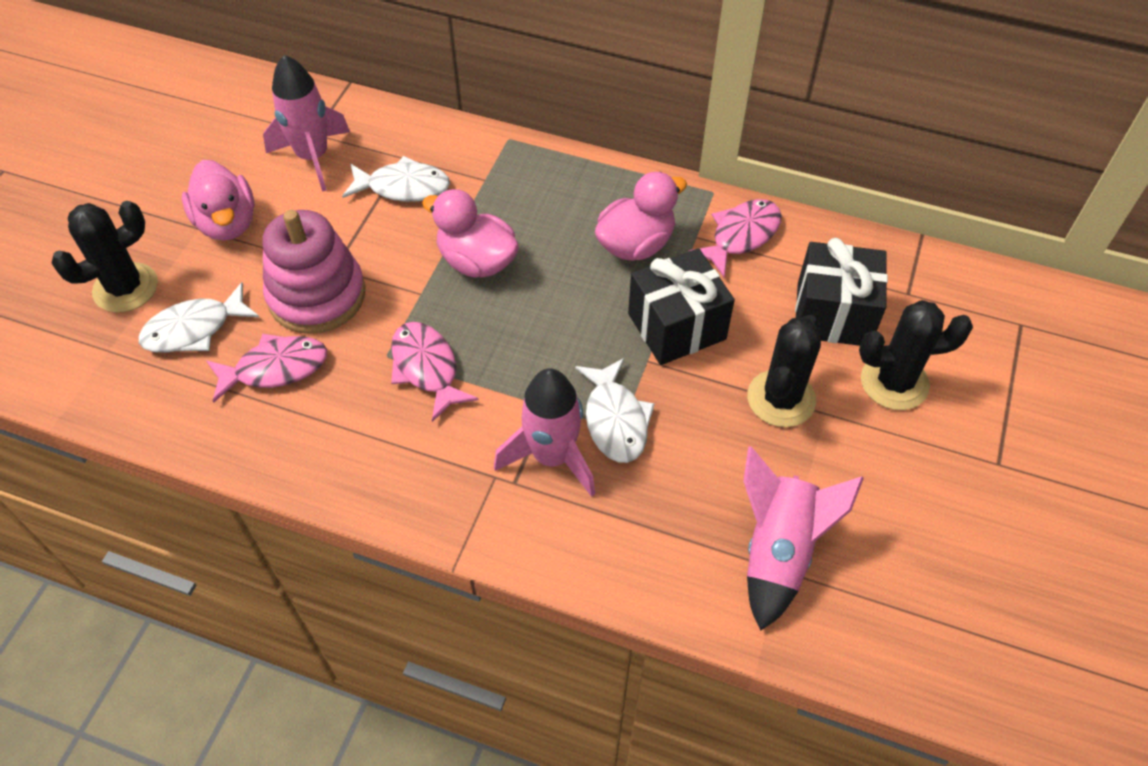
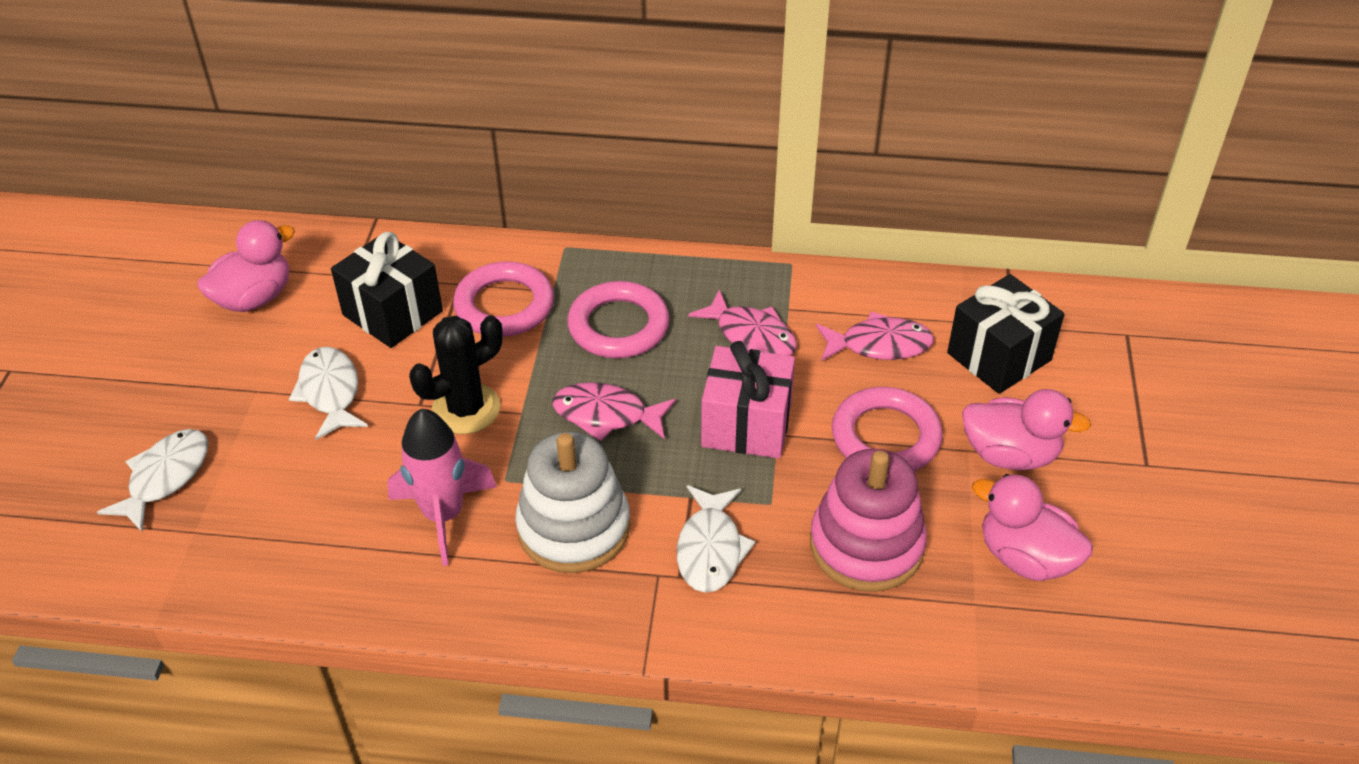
black cactus: [52,201,158,313] [747,315,821,427] [859,300,973,410] = 3 -> [409,315,503,434] = 1
pink gift: none = 0 -> [701,341,795,458] = 1
pink ring: none = 0 -> [453,261,554,337] [567,281,670,358] [832,387,943,471] = 3
pink rocket: [263,55,350,192] [494,368,595,497] [743,447,864,631] = 3 -> [387,409,497,566] = 1
white stacking toy: none = 0 -> [515,432,630,573] = 1

